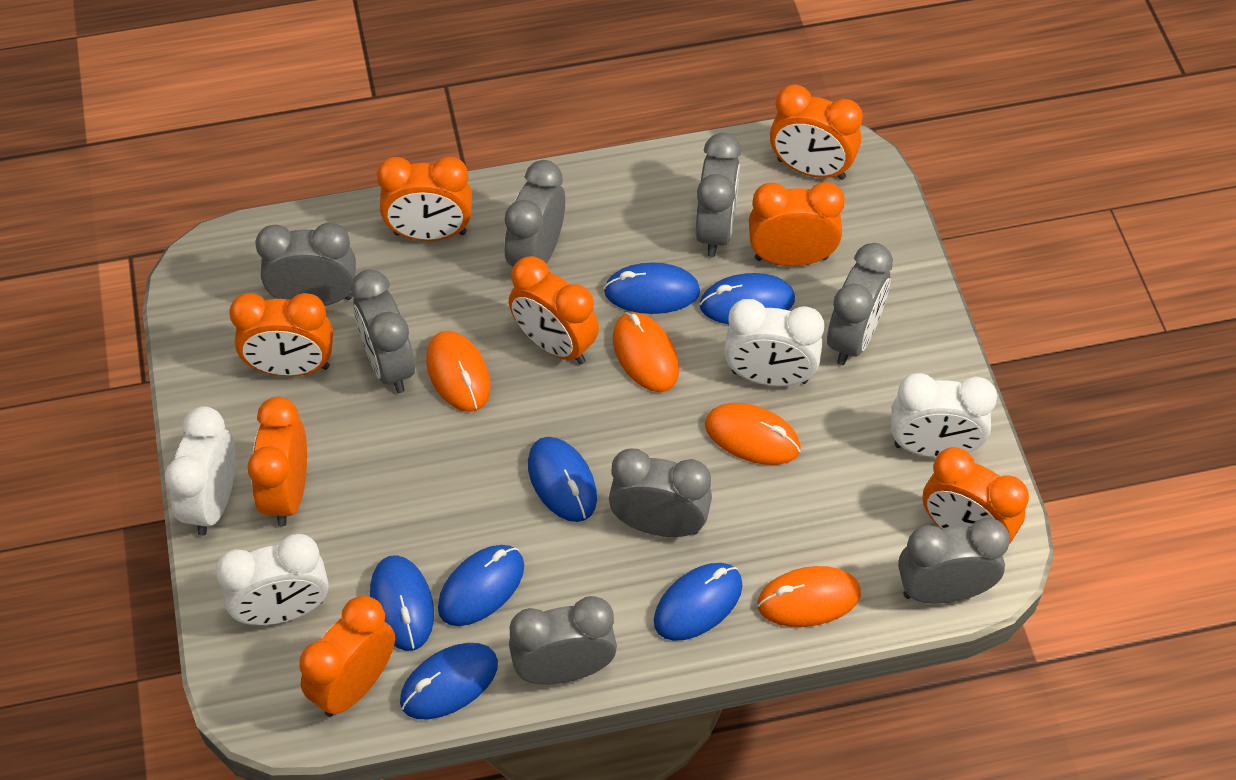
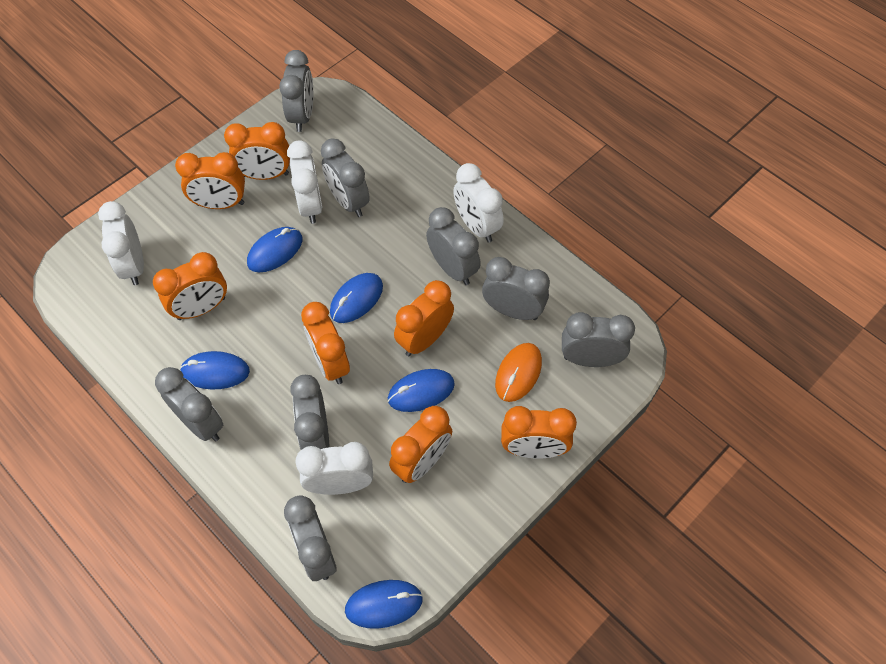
blue mouse: [370,555,434,651] [400,643,498,719] [438,545,524,626] [528,437,597,522] [604,263,700,314] [654,563,743,641] [699,273,795,325] = 7 -> [180,351,250,390] [247,227,303,272] [330,273,383,323] [345,580,423,629] [388,369,455,412] = 5
orange clock: [229,293,333,376] [247,397,307,526] [299,596,395,717] [377,157,472,241] [509,256,599,364] [749,182,845,266] [770,84,863,180] [922,447,1029,544] = 8 -> [153,252,227,320] [175,152,245,209] [224,122,290,180] [301,302,350,384] [389,406,452,483] [394,280,454,356] [501,406,577,459] = 7
orange mouse: [426,331,491,412] [613,312,679,392] [705,403,801,465] [757,566,861,627] = 4 -> [495,343,542,402] = 1

